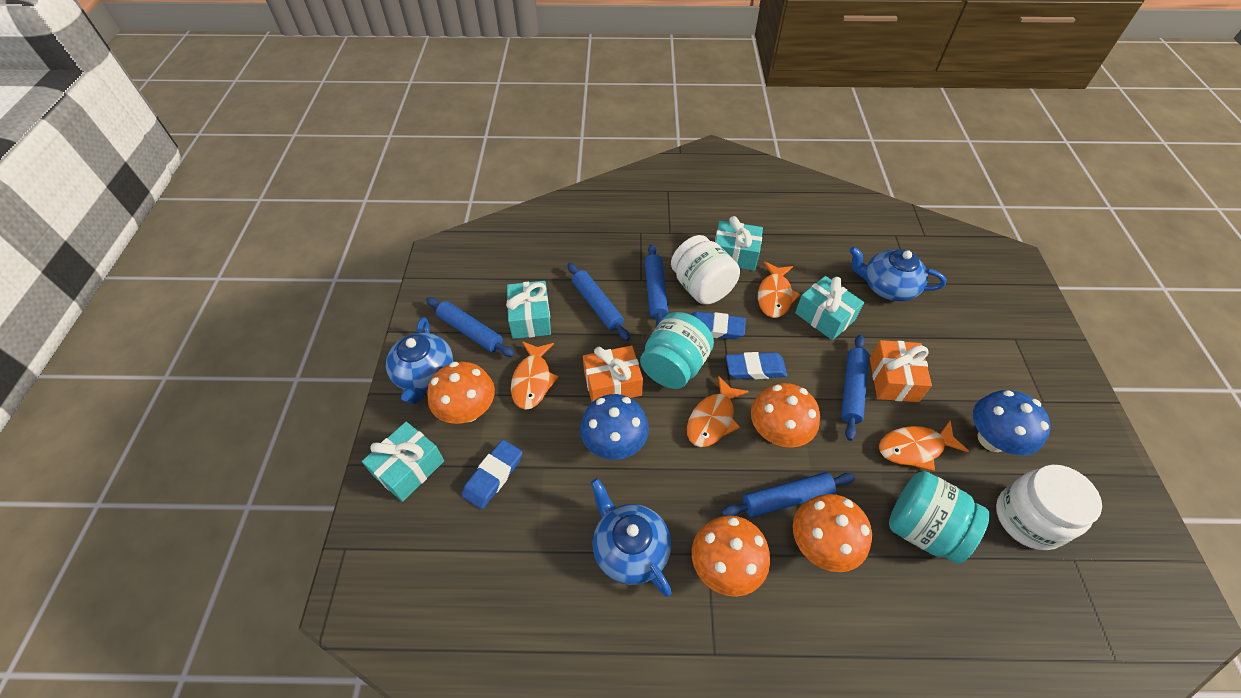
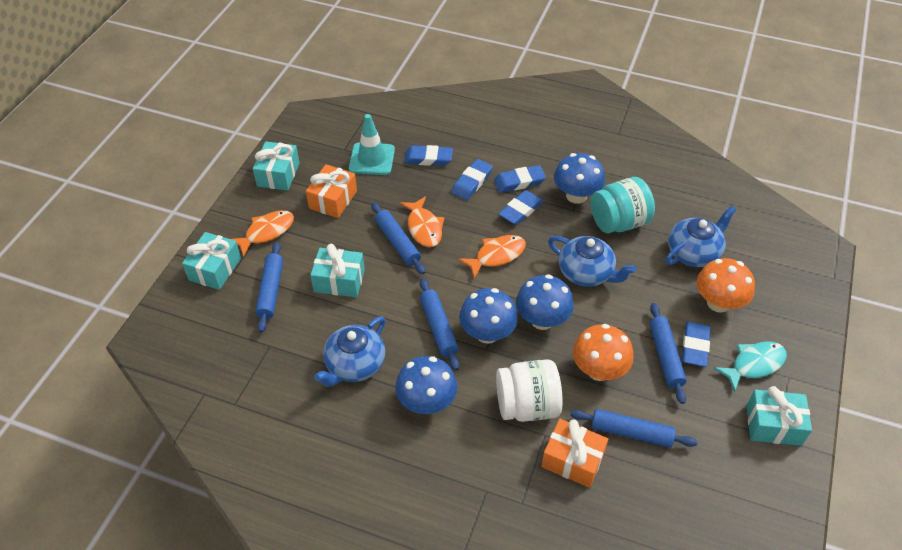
blue eraser: [462,440,522,509] [690,311,746,340] [726,352,787,379] = 3 -> [404,145,453,166] [451,159,493,200] [494,165,546,193] [498,190,543,225] [682,322,710,367] = 5
blue mushroom: [580,394,649,460] [973,390,1051,455] = 2 -> [395,356,457,414] [459,288,518,344] [516,274,574,330] [554,153,605,204] = 4
orange fish: [511,341,559,410] [687,376,749,447] [758,261,801,318] [879,420,969,471] = 4 -> [231,210,294,257] [400,196,445,247] [458,235,526,279] = 3
orange mushroom: [427,362,495,424] [692,515,770,597] [751,383,820,448] [793,494,872,572] = 4 -> [573,324,634,381] [697,258,755,313] = 2
turquoise fish: none = 0 -> [713,342,787,392] = 1
turquoise jar: [640,312,714,389] [889,471,990,564] = 2 -> [591,177,655,233] = 1
turquoise traffic cone: none = 0 -> [349,114,395,175] = 1
white jar: [671,235,740,305] [996,465,1102,550] = 2 -> [496,359,563,422] = 1

